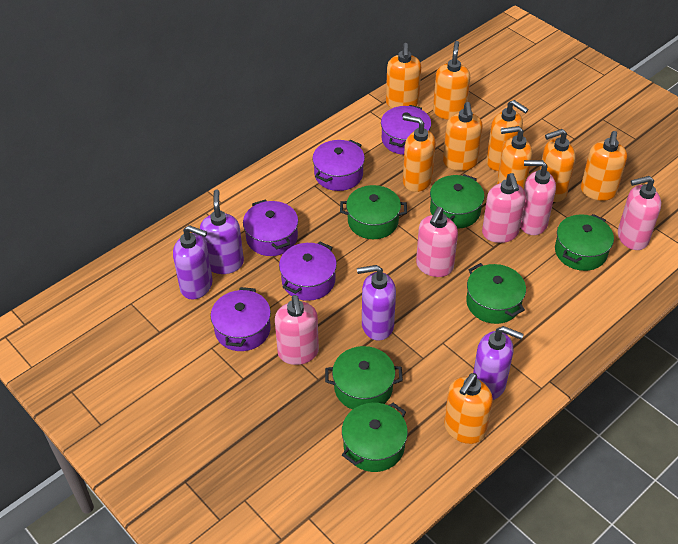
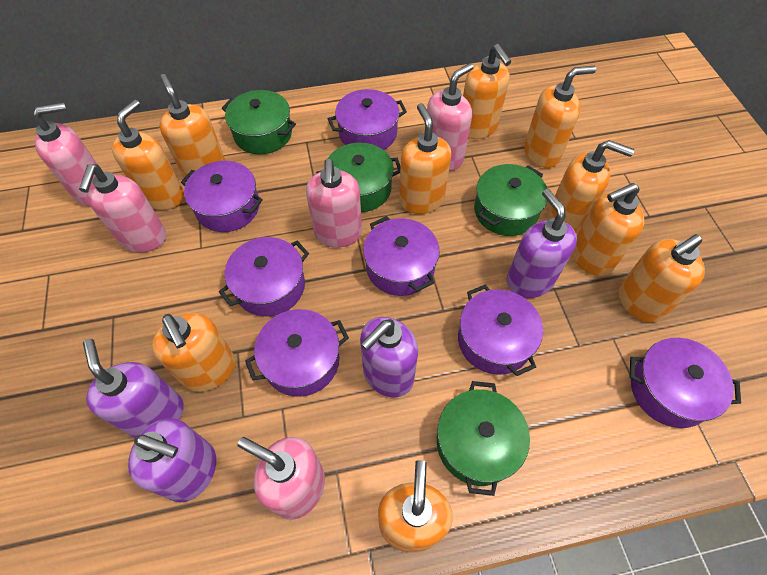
green pot: [325,346,403,410] [340,185,407,239] [342,403,408,472] [430,174,484,229] [466,263,526,324] [555,214,614,271] = 6 -> [222,90,296,154] [316,143,401,212] [437,381,530,496] [474,164,548,236] = 4
orange soap dispenser: [386,43,421,108] [403,115,436,192] [433,41,470,120] [443,102,483,171] [444,373,493,444] [486,100,529,171] [497,126,532,189] [540,129,576,202] [581,131,627,201] = 9 -> [112,100,184,210] [152,313,235,392] [160,74,225,178] [378,460,453,553] [399,103,451,214] [463,44,512,139] [524,66,596,168] [548,140,634,234] [572,183,644,276] [619,234,705,322] = 10
purple pot: [211,287,271,351] [243,200,298,256] [279,242,337,301] [312,140,365,191] [381,105,431,155] = 5 -> [181,161,263,232] [219,237,309,317] [245,309,349,397] [328,89,407,150] [363,216,440,296] [458,284,543,376] [630,338,741,428] = 7

